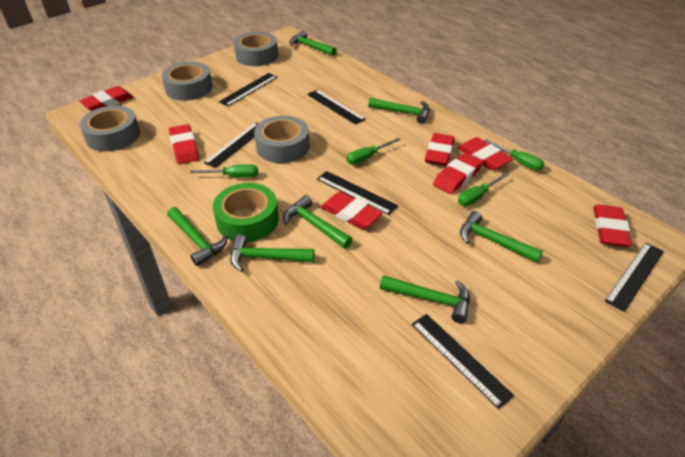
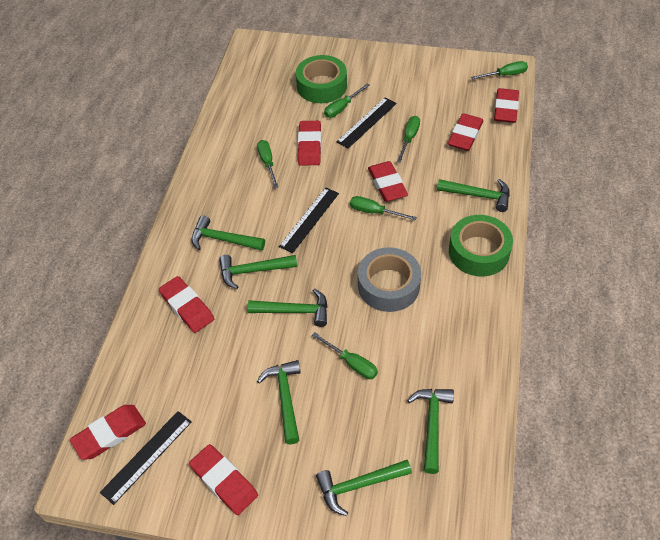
black ruler: [204,122,258,168] [219,73,278,106] [307,90,366,125] [317,171,398,215] [411,314,514,409] [605,243,664,312] = 6 -> [100,411,192,505] [279,187,339,253] [337,98,397,148] = 3
green screwdriver: [190,164,258,178] [346,138,401,165] [458,173,509,206] [484,139,544,171] = 4 -> [257,140,279,188] [312,332,378,379] [324,83,370,118] [350,196,417,221] [397,116,420,162] [470,61,528,80] = 6
green tape: [213,183,279,242] = 1 -> [296,55,347,103] [449,215,513,277] = 2
grey tape: [80,106,140,151] [162,62,212,101] [234,32,278,66] [254,116,310,163] = 4 -> [358,247,421,312] = 1

